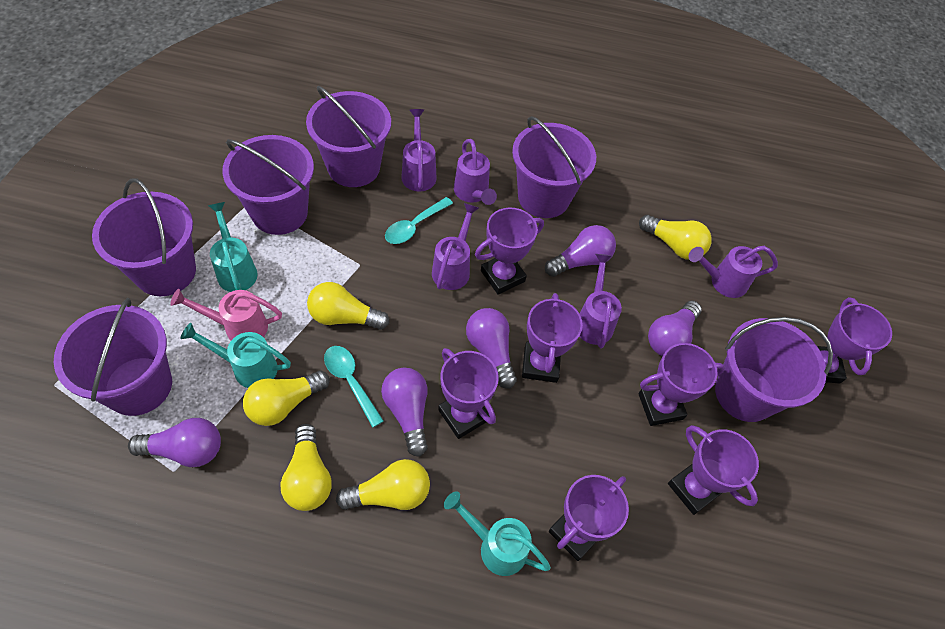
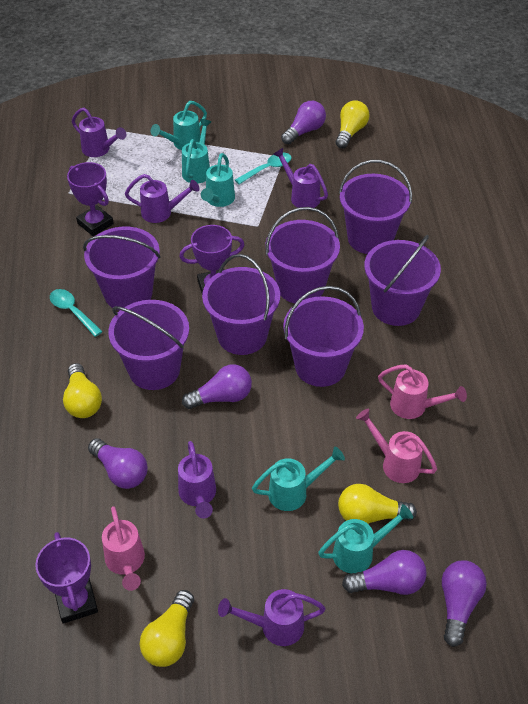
pink watering can: [171,289,282,340] = 1 -> [102,506,145,591] [356,409,437,483] [378,364,467,419] = 3
purple bucket: [54,298,172,416] [92,178,196,296] [222,135,314,235] [306,86,391,187] [512,116,596,218] [715,317,833,422] = 6 -> [83,227,161,311] [108,300,189,390] [202,254,280,355] [266,207,340,303] [283,286,364,387] [339,160,412,254] [364,235,441,326] = 7
purple trophy: [438,348,499,439] [475,207,544,295] [522,293,583,383] [549,475,629,561] [638,343,725,426] [668,425,759,515] [817,297,892,384] = 7 -> [35,532,98,624] [67,162,114,236] [179,225,244,294] = 3
turquoise watering can: [181,323,291,388] [208,202,258,292] [444,491,551,576] = 3 -> [151,101,207,150] [182,119,211,183] [201,153,235,207] [252,447,345,511] [318,504,413,574] = 5
yellow light bulb: [243,371,330,426] [280,424,332,511] [307,282,390,330] [336,459,430,510] [639,215,712,260] = 5 -> [63,363,102,418] [139,590,194,667] [335,100,369,148] [338,484,417,524] = 4

